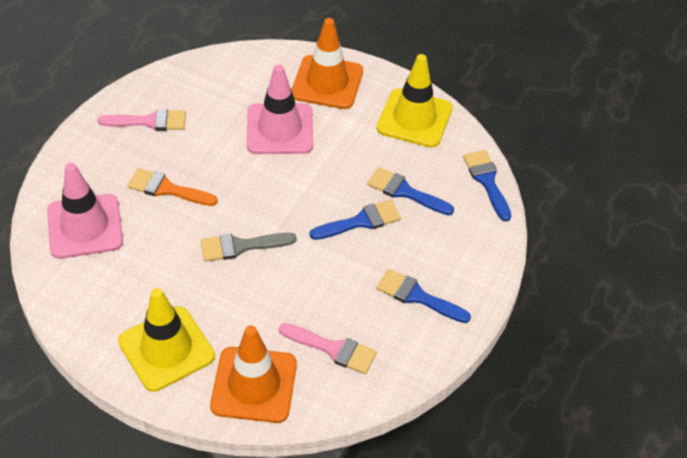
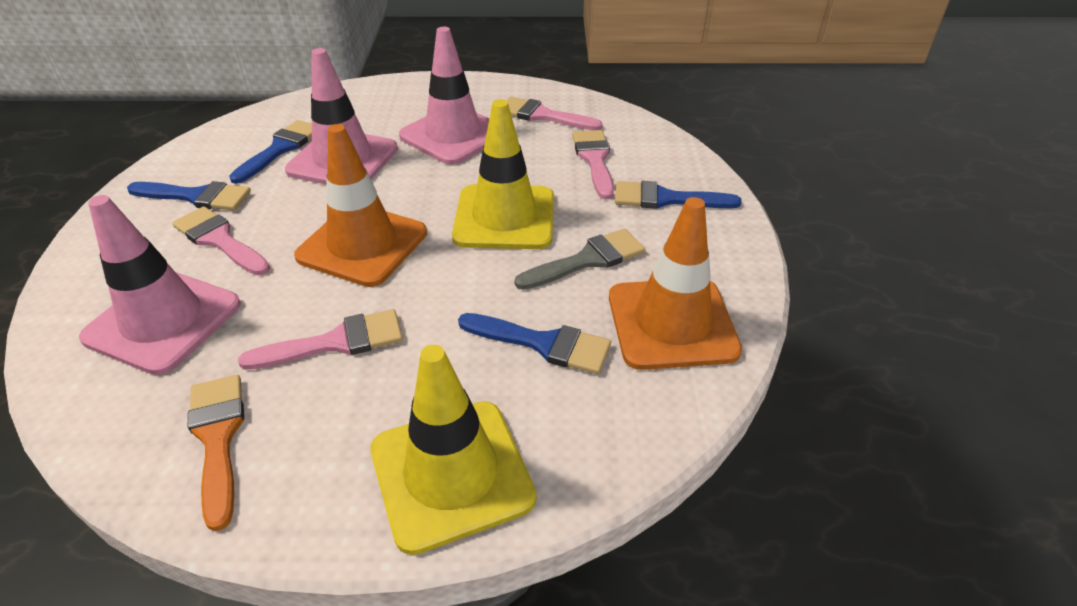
pink brush: [97,109,186,131] [279,323,377,374] = 2 -> [172,206,270,275] [238,309,403,370] [506,97,603,130] [572,130,614,199] = 4
pink traffic cone: [47,163,123,259] [247,65,313,154] = 2 -> [79,195,241,375] [285,48,398,184] [399,27,489,165] = 3

